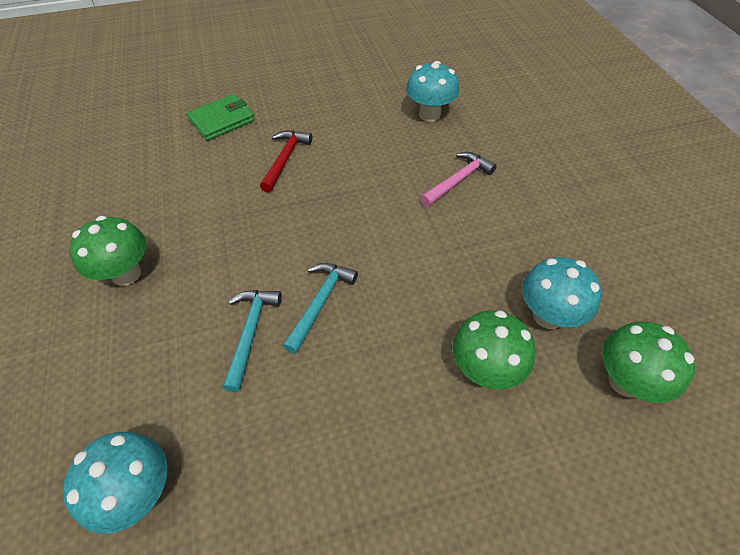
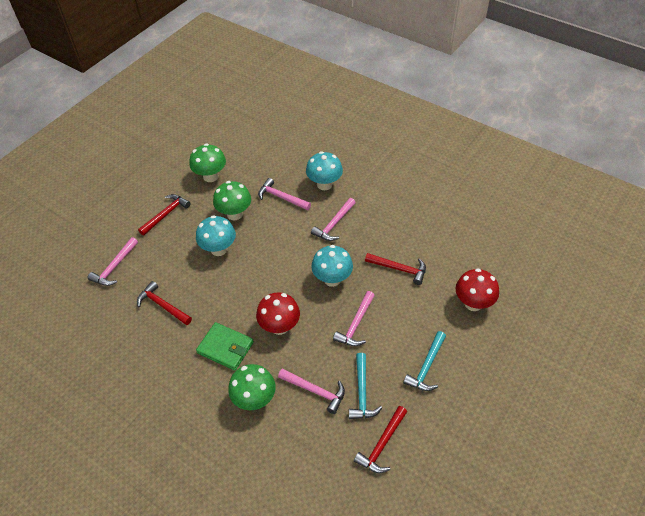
pink hammer: [420,152,497,207] = 1 -> [88,237,138,286] [258,178,311,210] [278,369,345,414] [311,198,356,241] [333,291,375,346] = 5
red hammer: [260,130,312,192] = 1 -> [137,281,192,325] [138,194,191,235] [354,406,407,473] [365,253,426,285] = 4
red mushroom: none = 0 -> [256,292,300,335] [455,269,499,311] = 2

